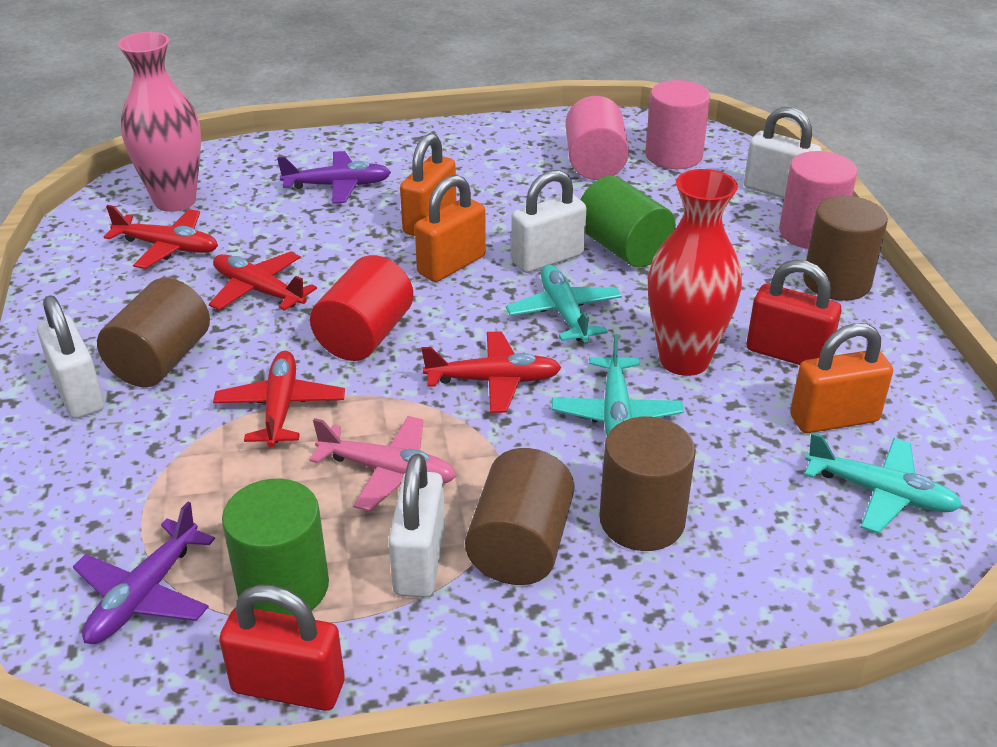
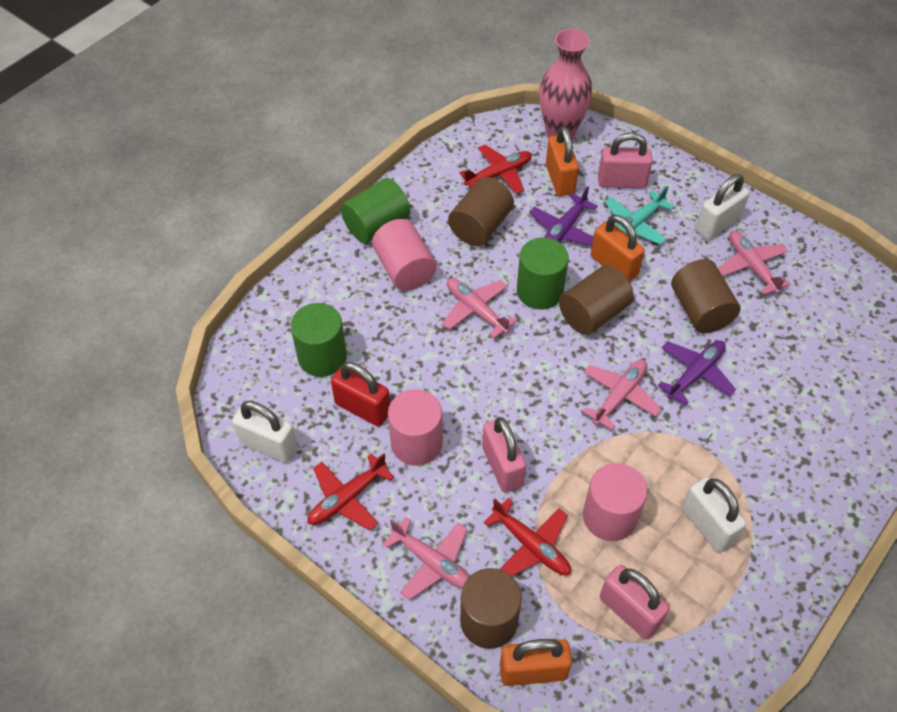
green cylinder: [222,479,329,616] [580,176,676,268] = 2 -> [291,303,347,377] [341,178,410,243] [517,237,569,309] = 3
pink padlock: none = 0 -> [482,417,526,492] [598,132,653,188] [600,565,669,639] = 3
pink plane: [309,416,457,511] = 1 -> [383,517,470,600] [442,278,517,339] [583,360,661,430] [718,231,790,295] = 4
red cylinder: [310,255,413,361] = 1 -> none = 0
red padlock: [219,584,345,711] [747,260,841,365] = 2 -> [331,362,390,427] = 1
red plane: [104,205,218,269] [209,252,317,311] [213,351,345,447] [422,331,562,413] = 4 -> [307,453,394,530] [459,145,532,194] [484,498,571,576] = 3
red vase: [648,169,742,376] = 1 -> none = 0
turquoise plane: [506,265,622,342] [552,334,684,436] [804,432,962,534] = 3 -> [605,186,674,245] = 1
white padlock: [37,295,104,419] [388,454,445,598] [511,170,587,273] [744,107,821,199] = 4 -> [232,401,298,463] [682,477,746,553] [696,174,750,240] = 3

